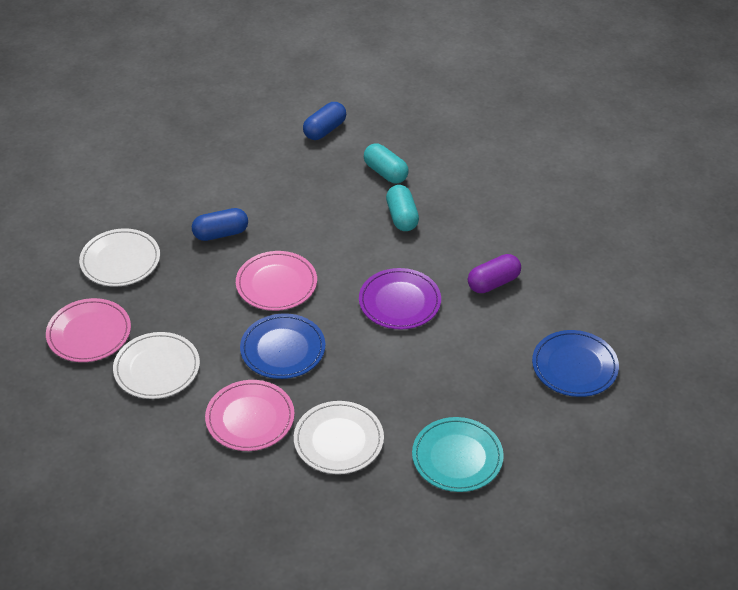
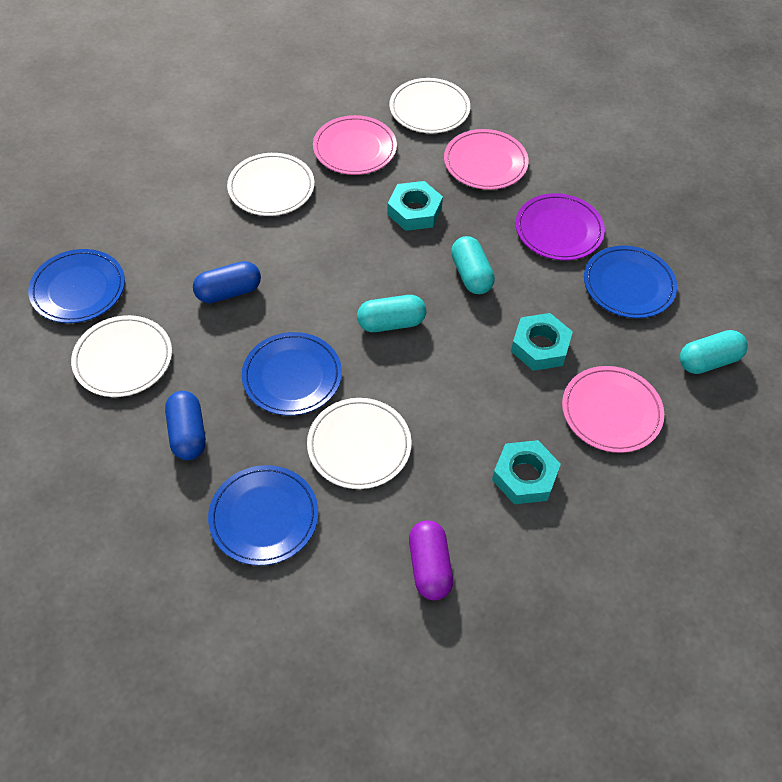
blue plate: [240,313,325,379] [532,330,619,397] = 2 -> [28,249,125,323] [208,465,318,566] [242,332,342,416] [584,246,677,318] = 4
turquoise capsule: [364,143,409,183] [386,185,419,231] = 2 -> [357,295,426,332] [451,236,495,294] [680,330,748,374] = 3
turquoise nut: none = 0 -> [387,181,443,231] [492,440,561,504] [511,313,573,371] = 3
turquoise plate: [412,417,504,492] = 1 -> none = 0
white plate: [79,228,160,287] [113,332,200,399] [294,401,384,474] = 3 -> [71,315,172,397] [227,153,315,216] [307,398,411,489] [389,78,470,133] = 4

